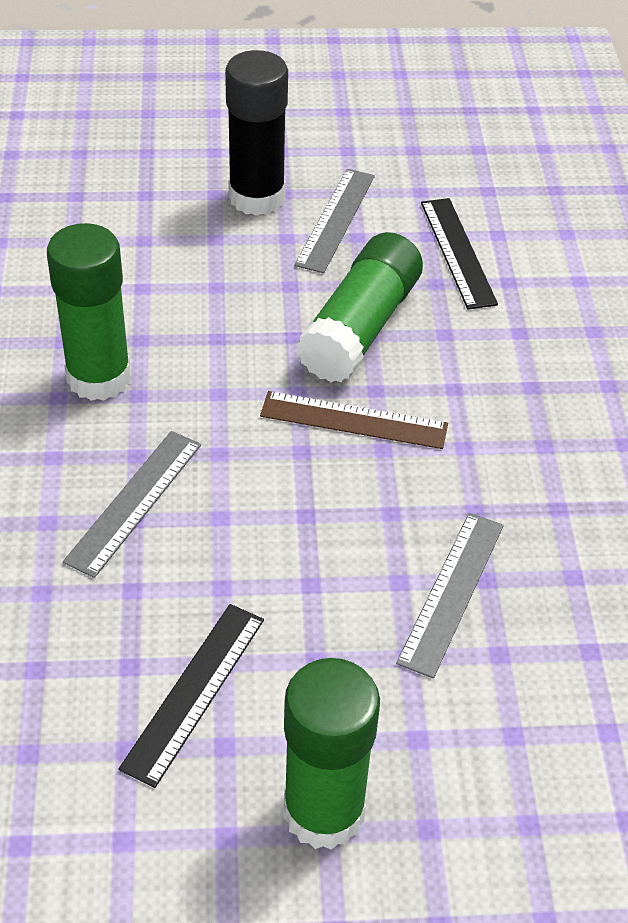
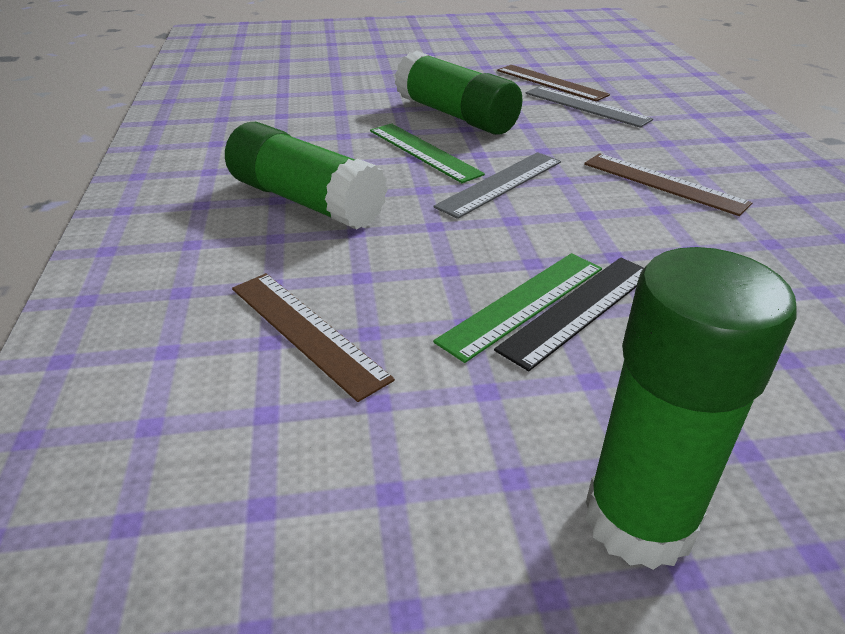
black glue stick: [225,50,288,216] = 1 -> none = 0
black ruler: [119,604,264,788] [421,198,498,309] = 2 -> [494,258,644,371] = 1
brown ruler: [260,391,448,449] = 1 -> [232,273,395,402] [497,65,610,101] [584,153,752,216] = 3
green ruler: none = 0 -> [370,123,485,183] [433,253,602,363] = 2
grey ruler: [63,431,201,578] [294,169,375,273] [396,513,504,678] = 3 -> [434,152,561,219] [525,86,653,128] = 2

